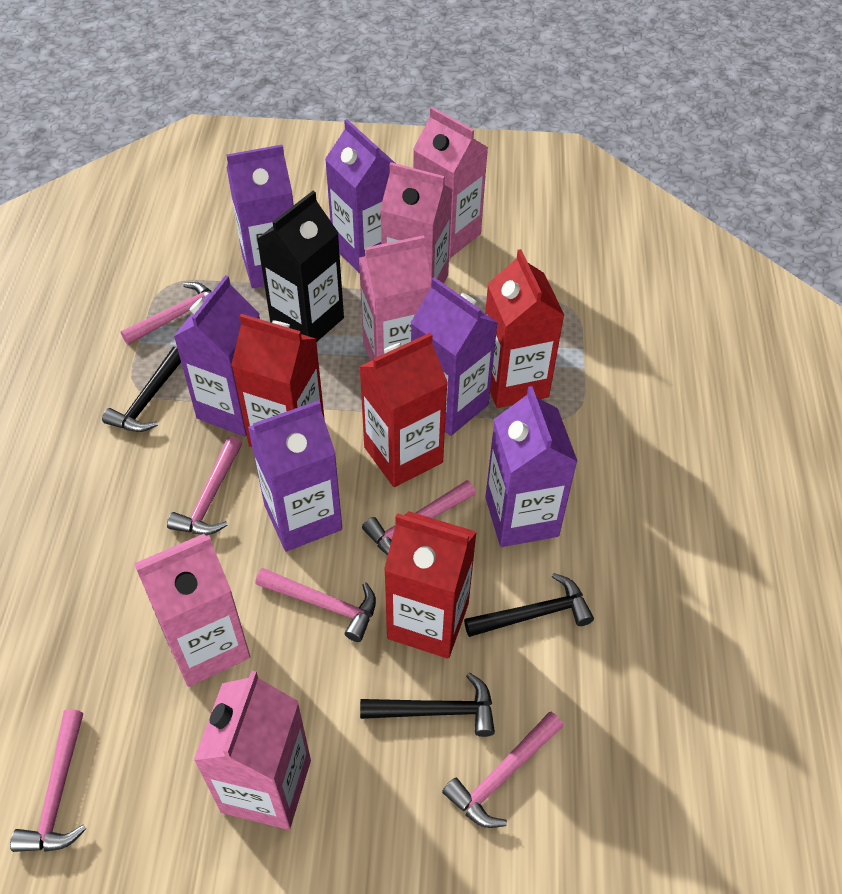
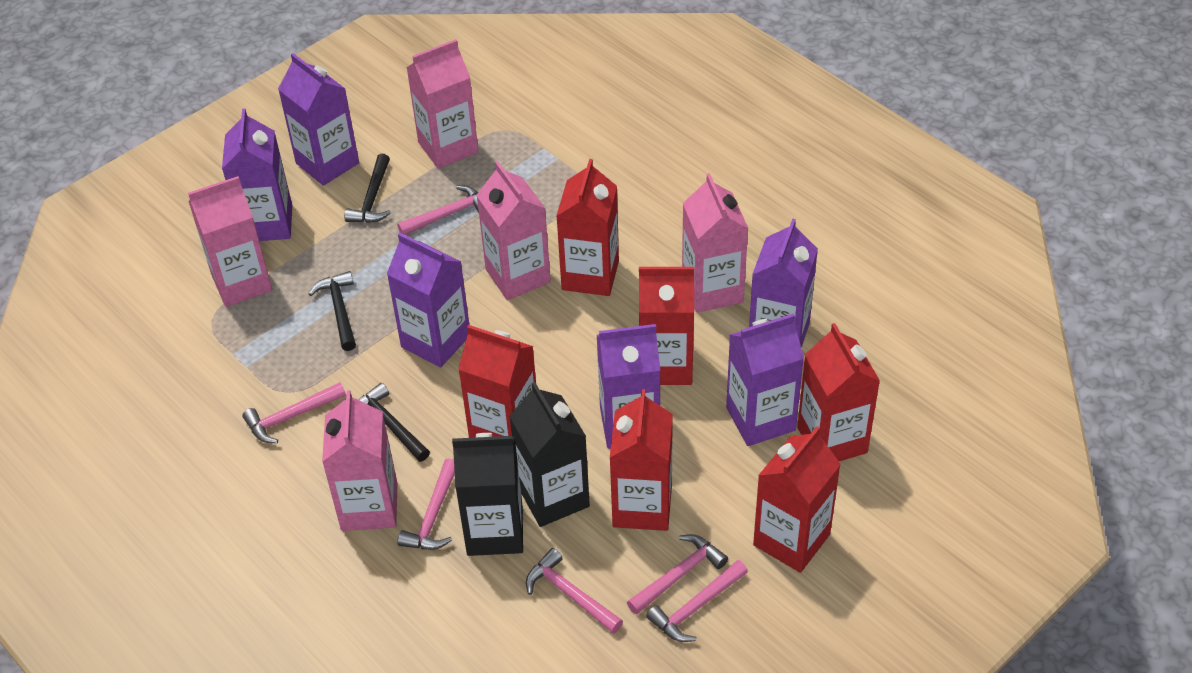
black carton: [257,191,344,342] = 1 -> [452,433,523,556] [509,382,590,527] = 2
red carton: [231,314,325,447] [359,333,448,487] [384,511,477,659] [485,249,564,408] = 4 -> [458,325,536,438] [556,159,619,296] [610,389,673,531] [639,267,694,385] [753,426,841,573] [797,323,880,461] = 6

